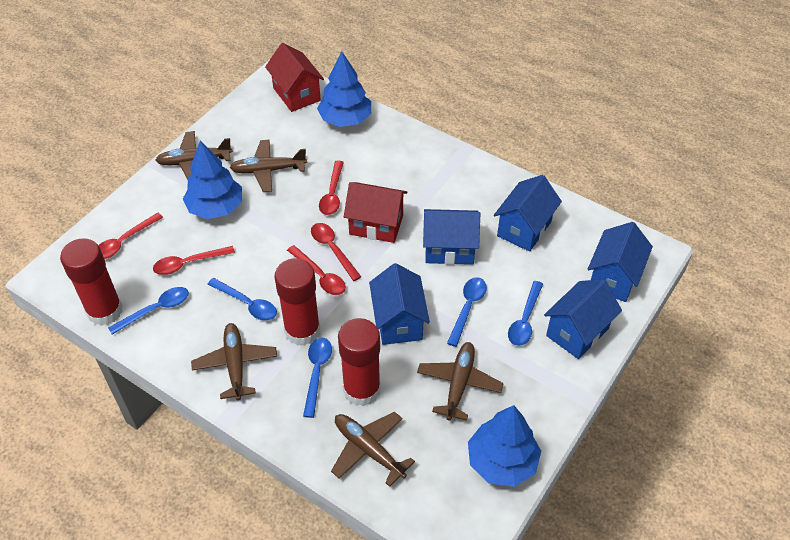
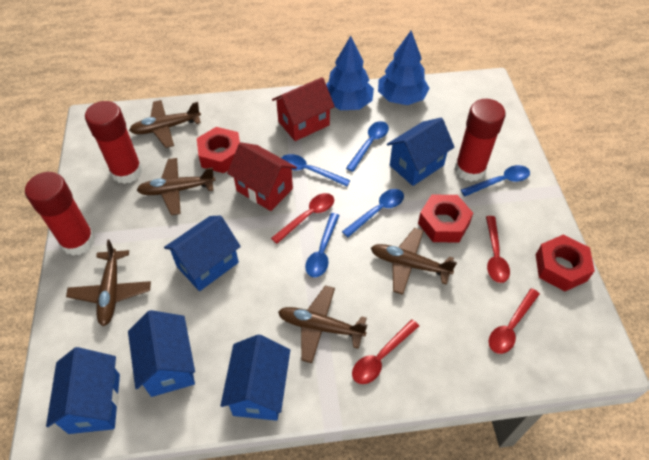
blue tree: [183,140,242,219] [317,51,371,127] [468,405,541,487] = 3 -> [326,36,374,110] [378,31,430,105] = 2
red nut: none = 0 -> [197,127,240,173] [418,195,473,243] [536,234,595,291] = 3
red spoon: [98,213,163,259] [153,246,235,275] [287,245,346,295] [311,223,361,281] [319,161,344,215] = 5 -> [271,193,334,244] [352,319,419,384] [486,216,510,283] [489,288,540,354] = 4

